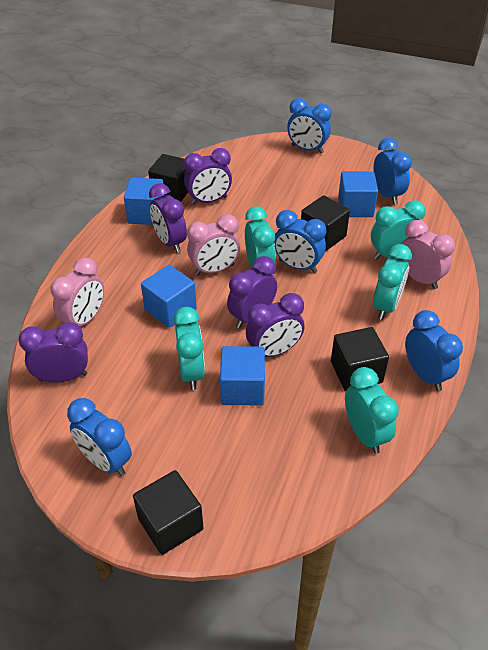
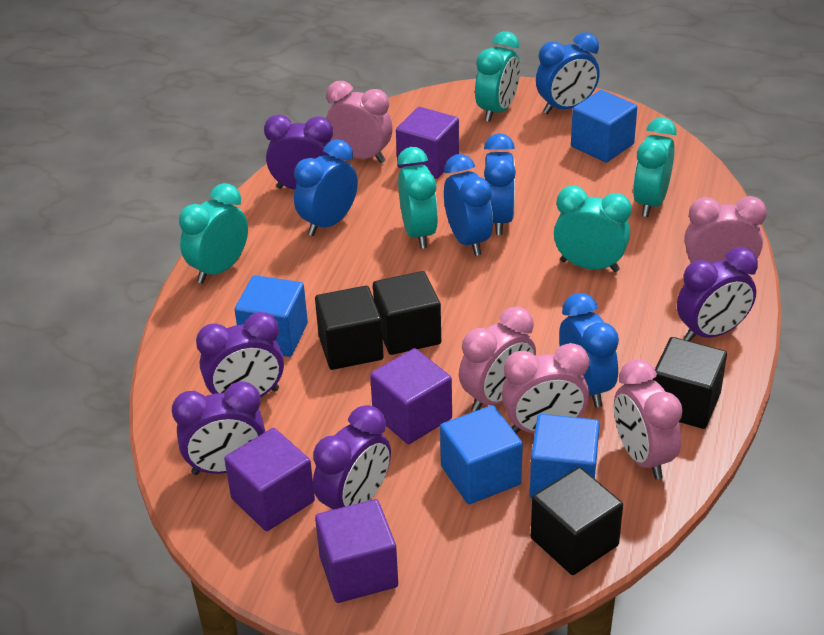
pink clock: [51,257,104,326] [187,214,240,276] [400,220,455,289] = 3 -> [326,81,393,163] [459,306,536,412] [502,343,589,434] [614,359,683,479] [685,196,767,274] = 5
purple cube: none = 0 -> [224,428,315,531] [315,499,398,603] [370,348,452,444] [396,107,459,179] = 4

